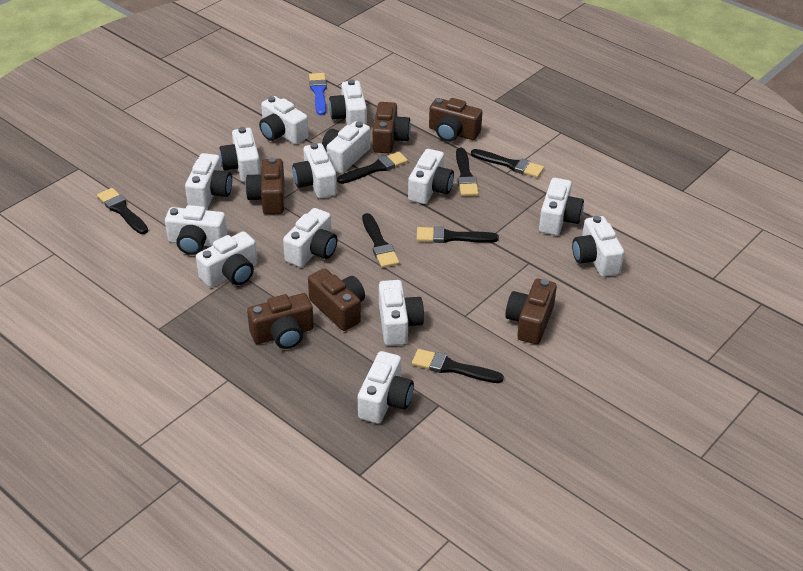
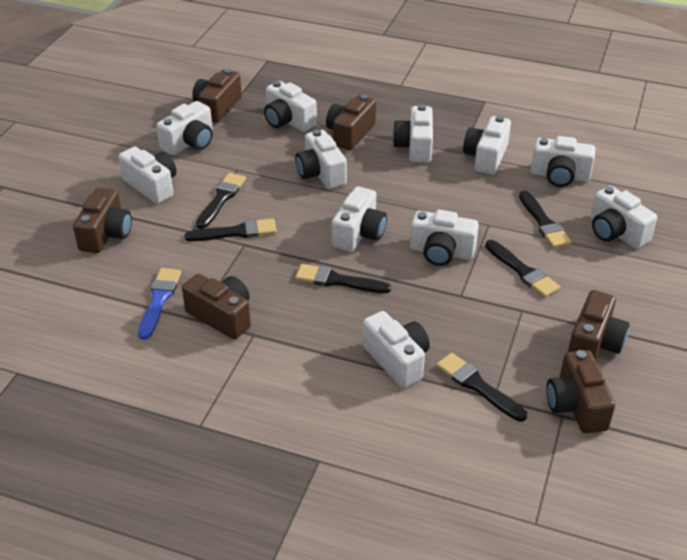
black brush: [97,188,148,234] [337,152,408,184] [362,213,399,268] [412,349,504,383] [417,226,499,243] [456,148,479,196] [471,149,544,178] = 7 -> [185,218,277,241] [196,173,246,229] [295,264,391,293] [436,353,527,422] [485,240,560,298] [519,190,571,248] = 6
white camera: [165,205,227,255] [185,153,232,209] [196,231,257,287] [219,127,261,182] [259,96,309,144] [283,208,337,267] [292,143,337,198] [322,121,370,173] [329,79,367,125] [358,351,414,424] [379,280,424,346] [408,149,454,204] [539,178,584,235] [572,216,624,277] = 14 -> [118,147,177,204] [156,101,213,155] [264,81,317,132] [295,129,347,189] [332,186,387,252] [362,311,430,388] [393,104,433,163] [410,210,479,266] [463,116,511,174] [531,136,596,187] [591,186,657,249] = 11

